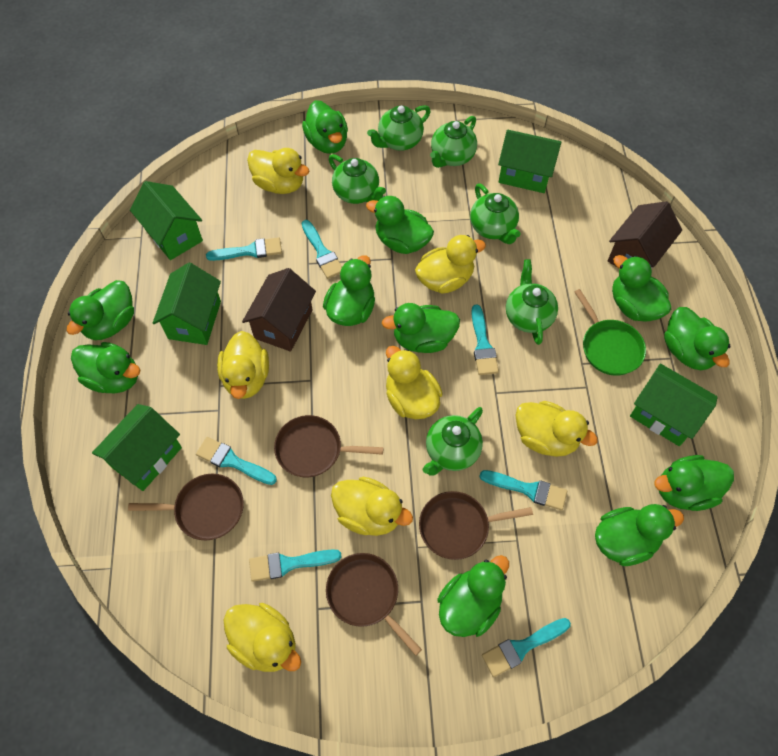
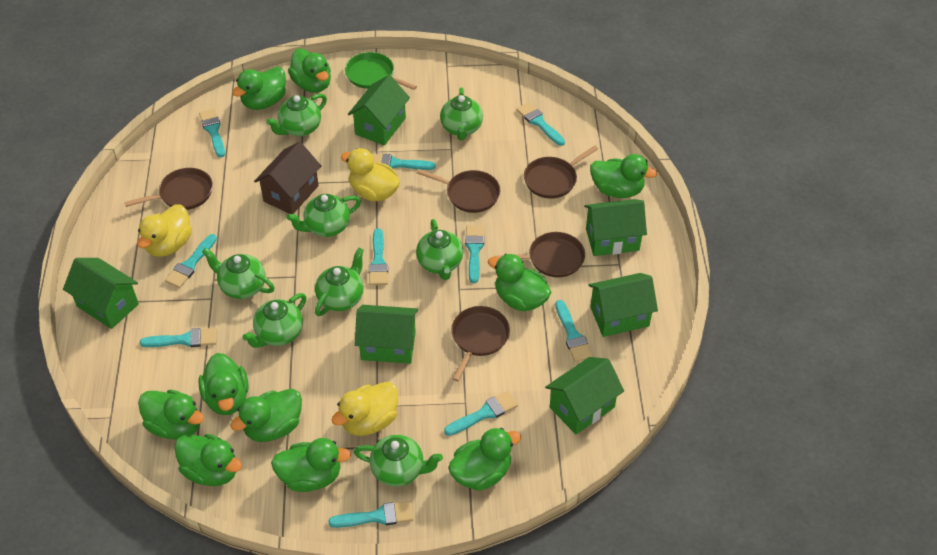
brown house: [242,268,316,352] [608,201,682,268] = 2 -> [254,142,321,214] = 1
brown pan: [128,474,244,540] [274,415,384,477] [326,553,422,656] [419,491,533,560] = 4 -> [125,168,213,210] [416,169,500,213] [451,306,510,381] [494,232,585,278] [524,146,598,199] = 5
green duck: [67,280,134,340] [71,342,140,393] [302,100,348,154] [323,255,375,326] [366,196,434,254] [382,303,460,353] [437,555,509,637] [595,504,684,566] [612,255,671,321] [654,455,734,511] [664,307,731,370] = 11 -> [138,390,204,440] [175,434,242,486] [198,353,249,415] [230,389,302,442] [232,67,286,110] [271,438,351,492] [288,48,331,93] [448,428,521,491] [488,254,551,311] [590,154,657,198] = 10
green house: [92,404,182,491] [130,181,203,260] [153,263,221,345] [498,130,561,193] [630,364,718,446] = 5 -> [63,258,139,329] [348,75,410,145] [355,305,418,364] [545,357,624,434] [584,199,647,256] [588,273,658,337] = 6
green teapot: [328,154,386,204] [367,105,431,151] [423,407,483,476] [430,116,477,168] [470,183,520,244] [506,259,558,345] = 6 -> [202,248,275,299] [242,293,306,348] [266,94,327,136] [287,194,361,237] [315,248,364,316] [354,435,443,487] [416,219,463,280] [440,87,483,141] = 8
turquoise brush: [196,437,277,485] [206,237,282,261] [249,549,342,582] [302,220,342,279] [471,304,499,375] [479,470,568,510] [482,618,571,677] = 7 -> [140,328,217,347] [165,234,217,288] [199,109,225,158] [328,501,414,528] [369,228,388,286] [372,154,435,170] [444,391,518,436] [465,225,484,283] [516,102,565,146] [555,300,593,362] = 10
yellow duck: [217,331,269,399] [224,603,301,672] [247,148,309,194] [331,477,413,536] [386,346,443,419] [415,235,486,294] [515,401,598,457] = 7 -> [137,204,192,257] [332,382,398,436] [341,148,400,201] = 3

